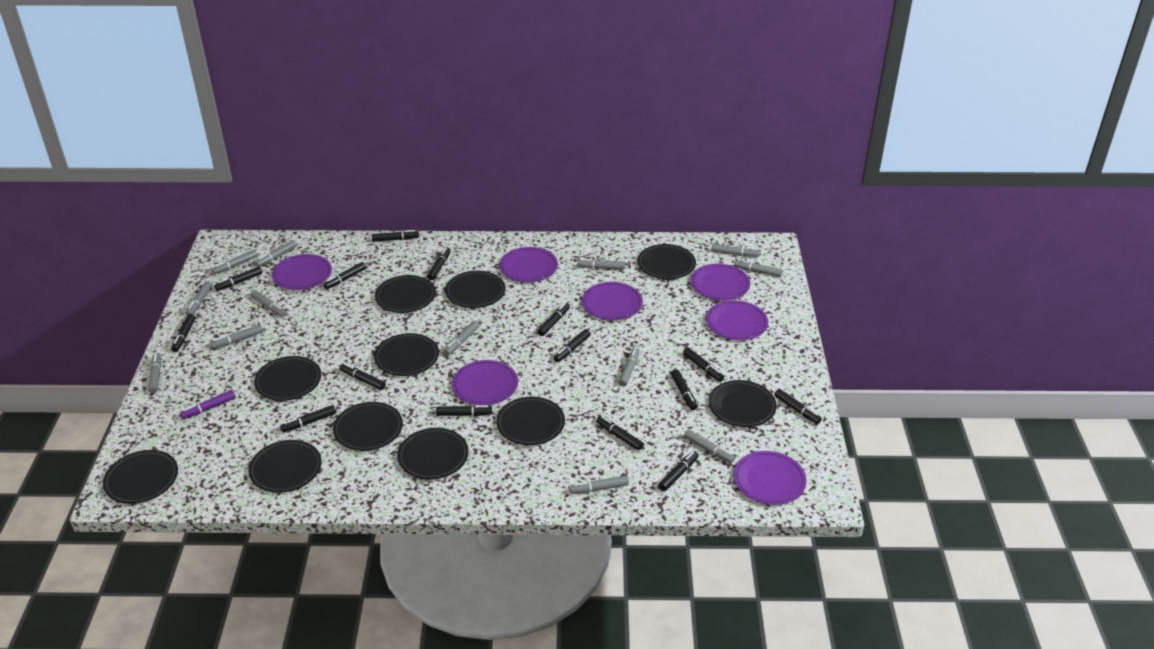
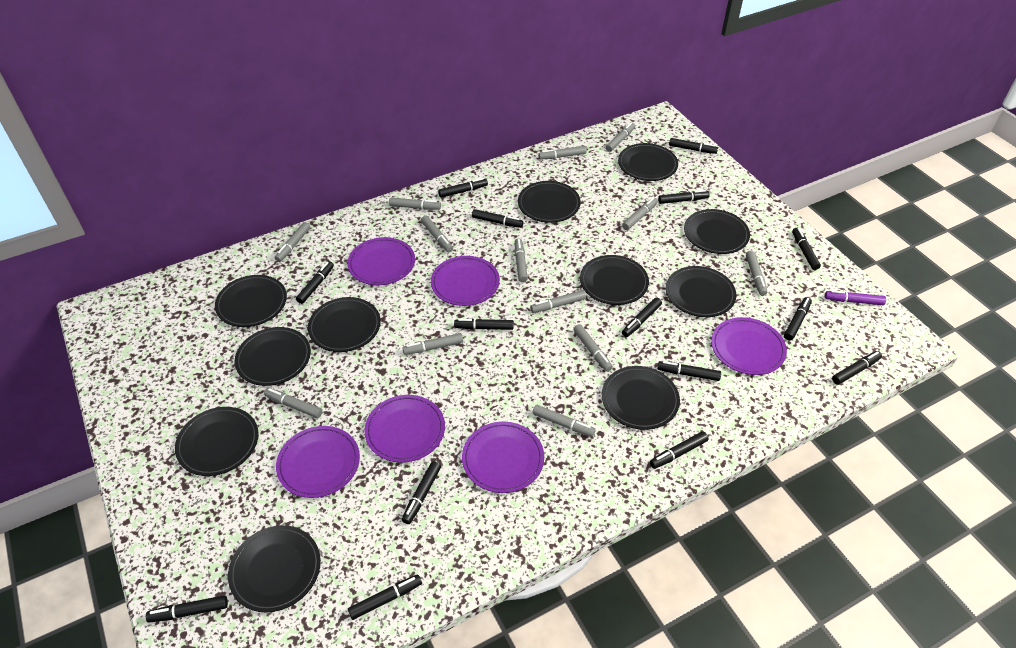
purple plate: [272,254,332,290] [452,360,518,405] [499,247,558,283] [582,282,643,320] [690,264,750,301] [706,300,768,340] [733,451,806,505] = 7 -> [276,426,360,498] [347,237,415,285] [364,395,445,463] [431,256,500,306] [462,422,544,493] [711,317,787,375] = 6

